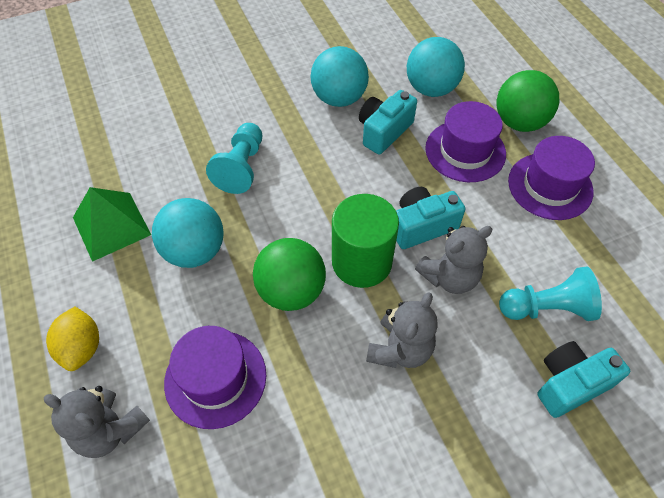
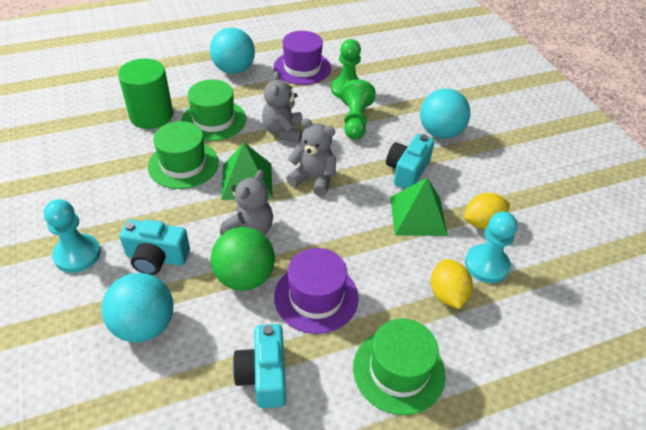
green ball: [253,238,326,311] [497,70,559,132] = 2 -> [211,227,275,291] = 1
green hat: none = 0 -> [148,121,219,189] [181,80,246,141] [353,318,446,415] = 3
green pawn: none = 0 -> [331,39,361,99] [341,79,376,139] = 2
green pyramid: [73,187,151,262] = 1 -> [221,142,273,200] [390,178,448,236] = 2
purple hat: [164,326,266,429] [425,101,506,182] [508,136,595,220] = 3 -> [273,31,331,85] [274,248,359,334] = 2
yellow lemon: [46,307,99,371] = 1 -> [431,259,473,309] [464,193,510,229] = 2

